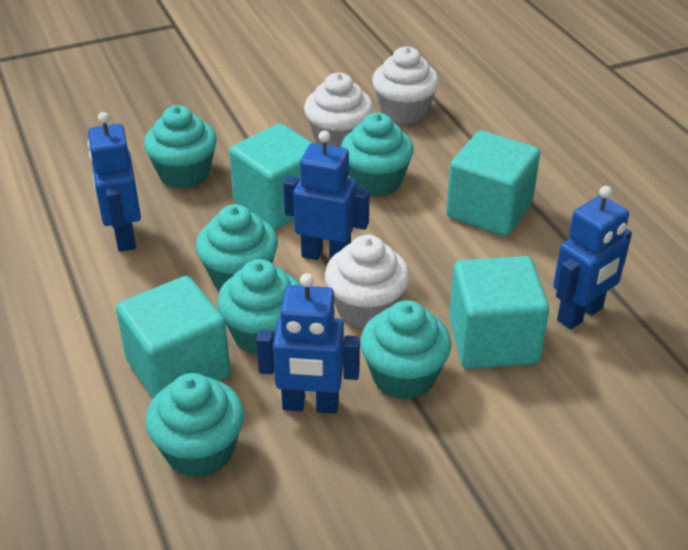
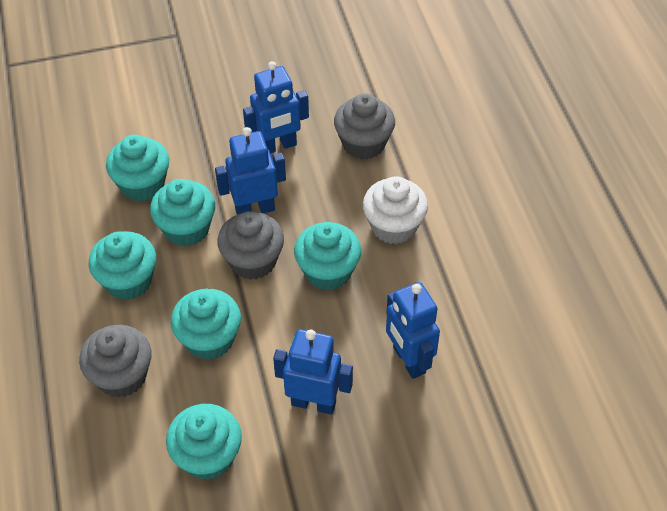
grey cupcake: none = 0 -> [79,325,152,398] [217,211,284,280] [334,93,395,160] = 3
turquoise cube: [116,276,231,399] [229,123,312,230] [446,131,540,236] [449,256,549,369] = 4 -> none = 0
white cupcake: [304,73,373,147] [325,235,410,329] [372,47,439,125] = 3 -> [363,176,428,244] = 1

